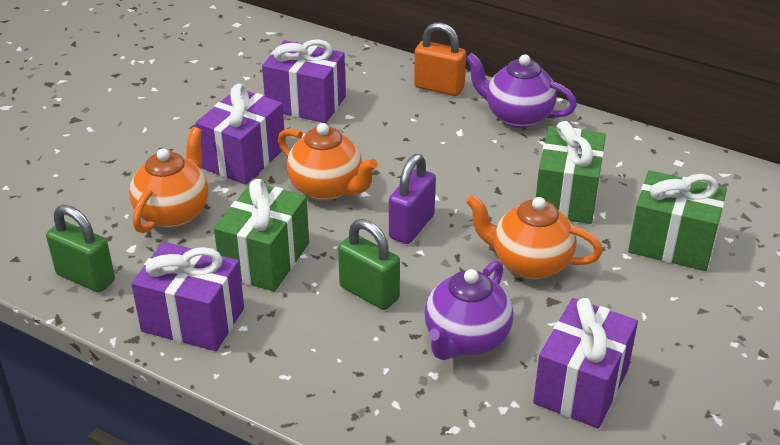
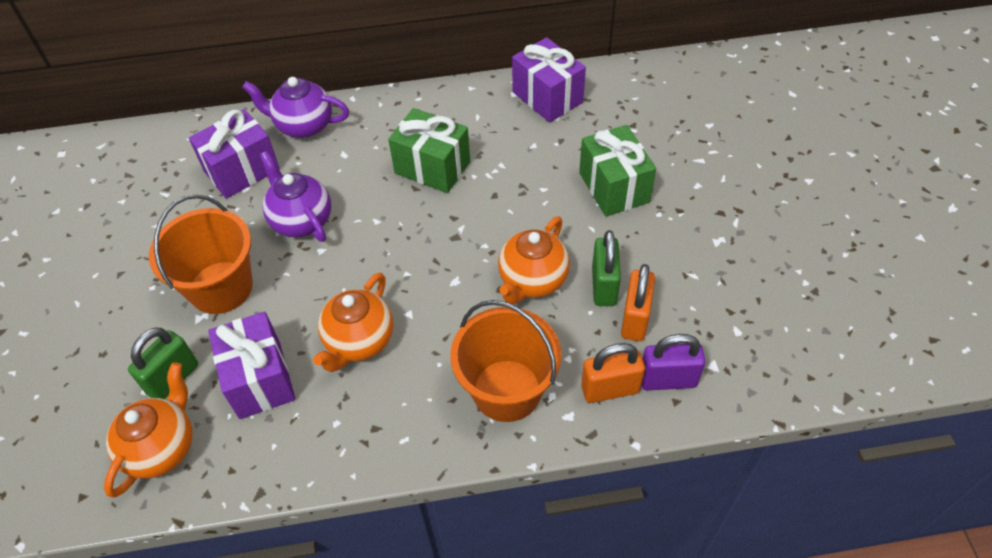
green gift: [214,179,309,292] [536,121,606,224] [628,170,727,271] = 3 -> [388,108,470,193] [579,125,656,217] = 2
orange bucket: none = 0 -> [149,195,253,314] [450,300,562,422] = 2
orange padlock: [414,23,466,96] = 1 -> [581,343,645,403] [621,264,655,341] = 2
purple gift: [131,242,244,351] [195,84,284,185] [262,39,346,123] [533,298,638,428] = 4 -> [189,109,280,199] [208,312,296,419] [512,37,586,123] = 3

